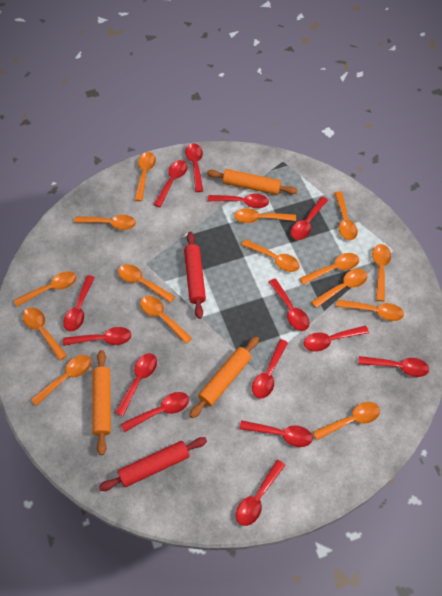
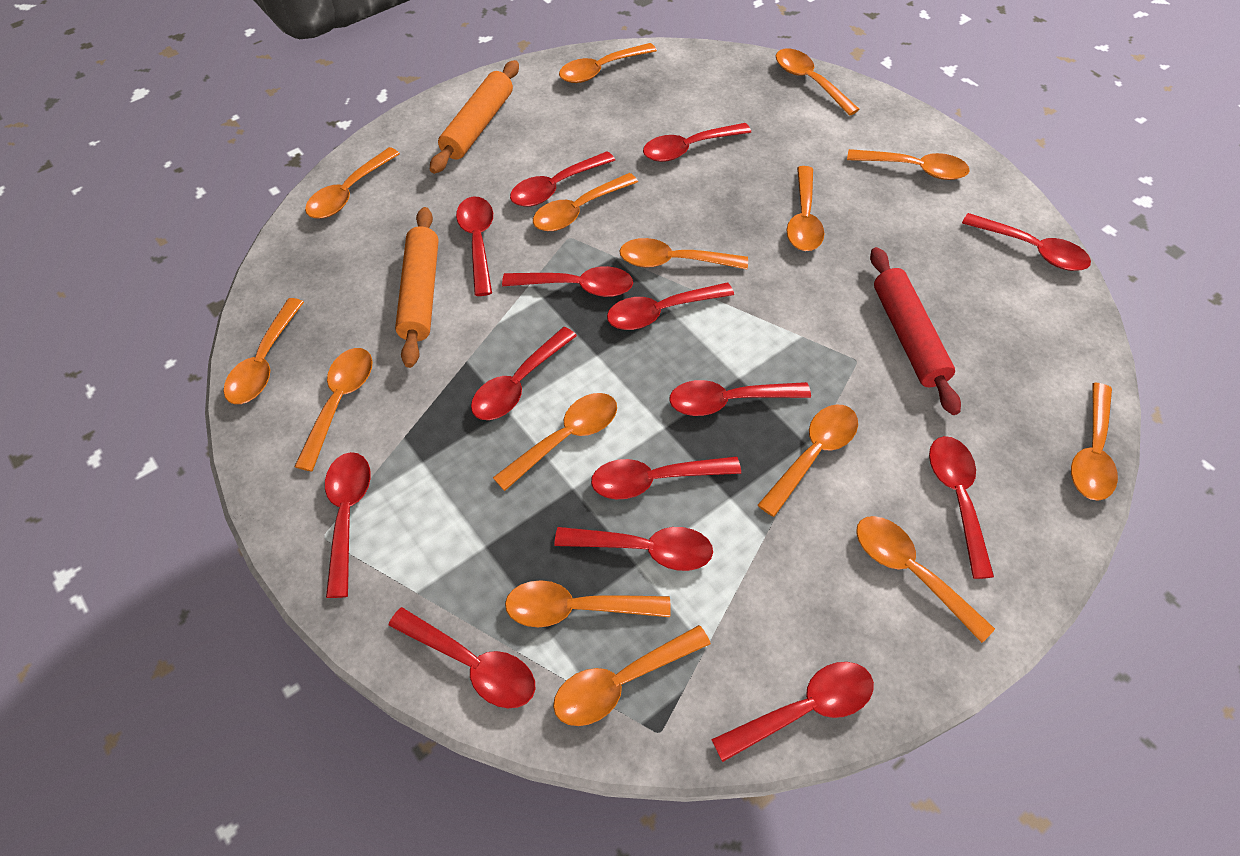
orange rolling pin: [92,350,111,455] [189,336,259,418] [207,169,298,195] = 3 -> [395,207,439,368] [430,60,519,174] = 2
red rolling pin: [99,437,207,491] [184,232,206,319] = 2 -> [870,247,961,415] = 1

